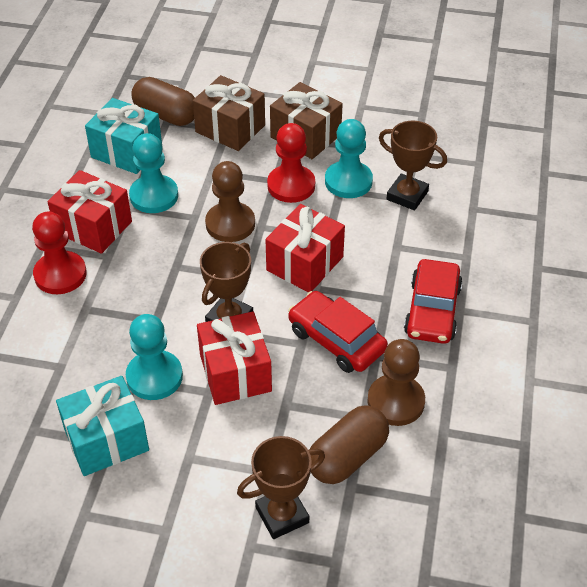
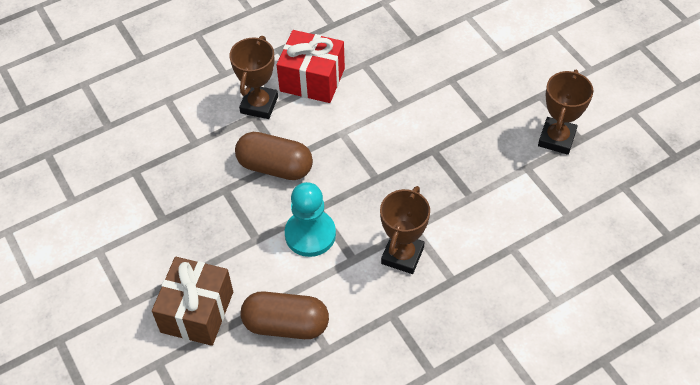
brown gift: [193,75,265,151] [270,82,343,159] = 2 -> [152,257,233,346] = 1
brown pawn: [205,161,255,242] [367,339,425,426] = 2 -> none = 0
red car: [288,291,388,373] [404,259,463,344] = 2 -> none = 0
red gift: [47,170,132,254] [197,311,272,405] [265,204,345,292] = 3 -> [277,30,345,103] = 1
red pawn: [32,211,87,294] [267,123,315,203] = 2 -> none = 0
turquoise gift: [56,376,149,476] [85,98,162,174] = 2 -> none = 0
turquoise pawn: [126,314,183,400] [129,133,178,213] [325,119,373,198] = 3 -> [285,182,336,257] = 1

